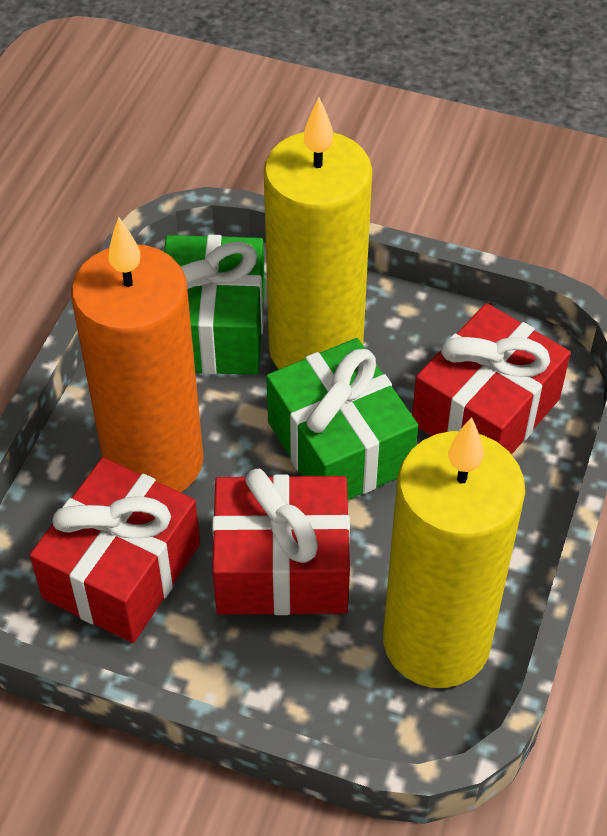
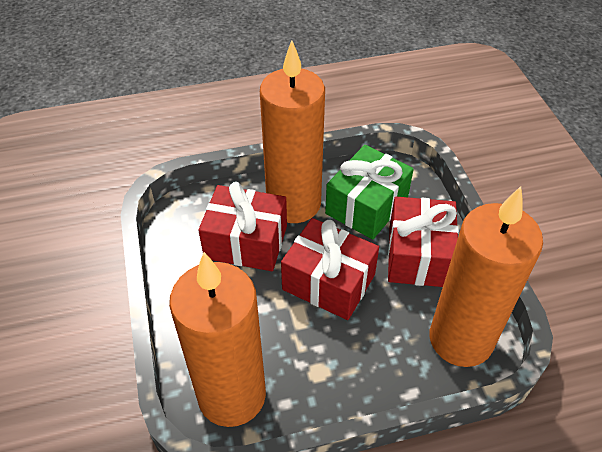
green gift: [164,235,265,375] [266,338,418,500] = 2 -> [325,145,414,240] = 1
orange candle: [71,217,204,492] = 1 -> [169,252,266,427] [260,40,325,223] [430,186,543,367] = 3
yellow candle: [264,97,372,369] [383,417,525,688] = 2 -> none = 0

